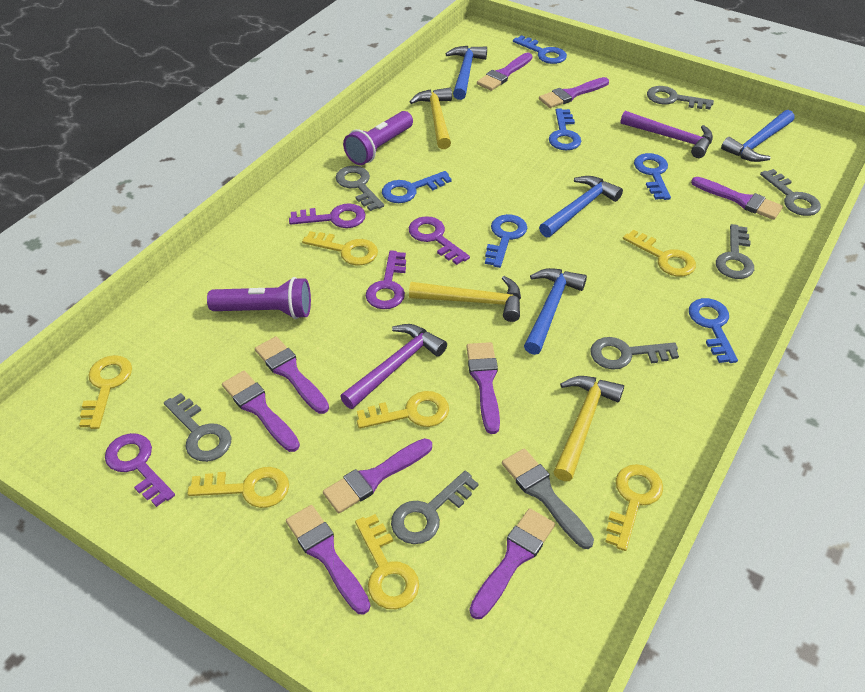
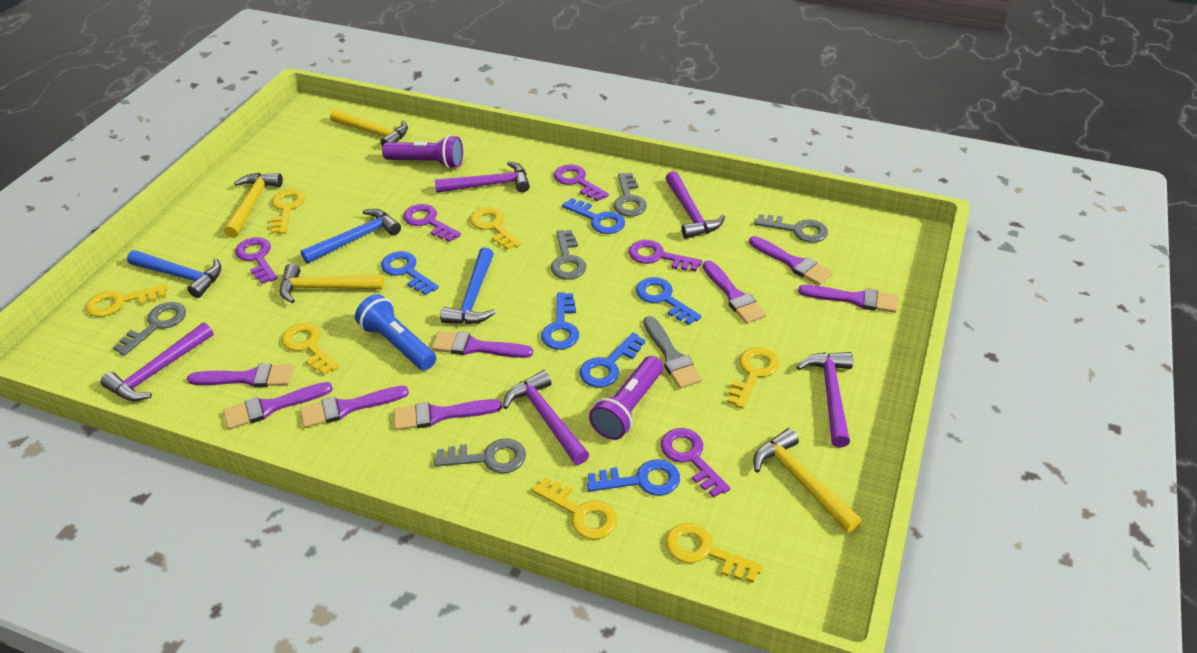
blue flashlight: none = 0 -> [355,294,436,370] = 1
blue hammer: [446,46,487,100] [524,268,587,355] [539,176,623,237] [721,110,794,162] = 4 -> [127,250,221,298] [301,209,401,264] [440,247,496,324] = 3
grey key: [164,393,232,462] [335,166,384,211] [391,471,479,544] [590,337,679,370] [647,86,714,109] [716,224,754,279] [760,169,821,216] = 7 -> [113,302,186,356] [434,438,526,474] [551,230,586,280] [613,173,647,217] [754,214,828,243] = 5
purple brush: [222,371,300,452] [255,336,329,414] [286,505,370,615] [323,438,432,513] [466,342,500,434] [469,508,555,619] [477,53,533,91] [539,77,609,108] [691,177,783,220] = 9 -> [187,364,293,387] [223,382,333,429] [300,386,409,428] [393,399,502,430] [432,331,533,358] [703,261,766,324] [749,236,833,285] [798,285,898,313] = 8
purple hammer: [340,324,447,409] [620,111,713,158] = 2 -> [101,323,214,401] [435,161,530,193] [503,370,589,465] [665,171,725,239] [797,352,853,447] = 5
purple key: [105,433,175,507] [289,203,366,228] [365,250,406,309] [409,216,470,265] = 4 -> [235,237,277,284] [403,204,461,242] [554,164,609,201] [629,240,702,272] [661,428,730,497] = 5
yellow hammer: [409,276,521,322] [410,87,452,149] [553,376,624,481] = 3 -> [224,173,283,238] [280,264,385,303] [330,109,408,147] [753,428,862,533] = 4

